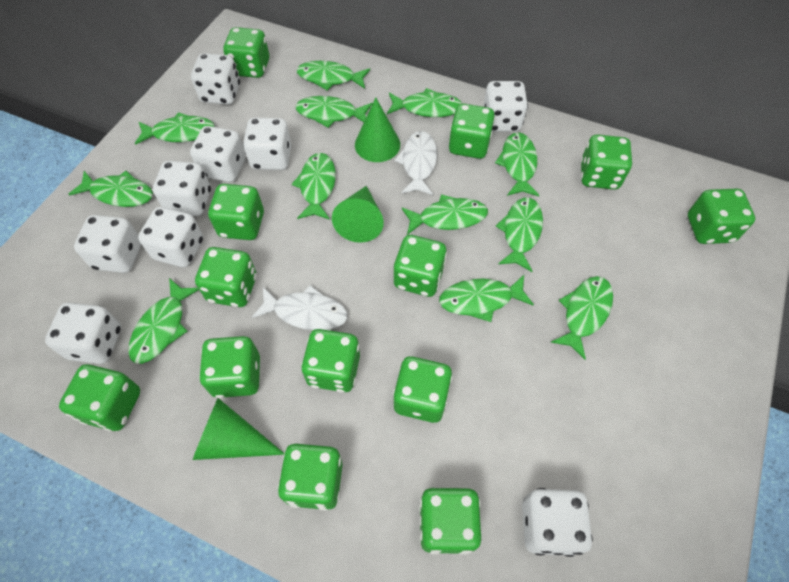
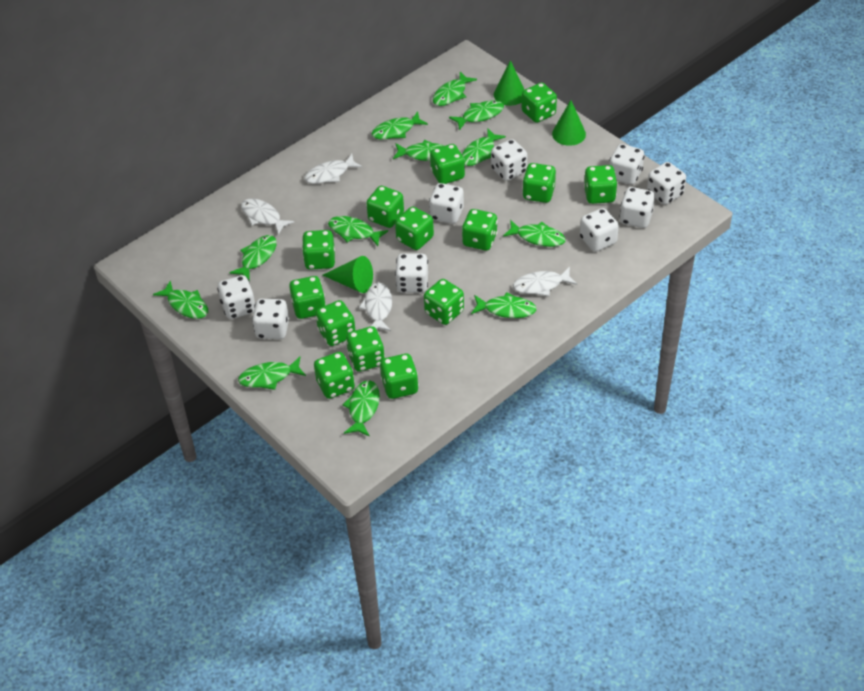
green dice: [59,364,140,431] [195,247,257,307] [199,336,260,398] [208,184,264,240] [223,27,269,78] [278,444,343,511] [301,329,360,393] [393,356,453,423] [394,235,447,297] [419,488,481,555] [449,104,495,159] [581,134,632,190] [688,188,755,244] = 13 -> [289,276,326,319] [302,230,335,270] [314,352,355,399] [315,300,356,346] [346,326,385,372] [366,186,404,228] [380,354,419,399] [395,206,434,250] [424,279,464,325] [430,144,465,184] [462,209,498,251] [522,83,557,123] [522,163,556,203] [584,165,618,204] = 14
white fish: [252,285,348,330] [395,131,437,195] = 2 -> [241,198,294,235] [304,154,362,184] [359,282,392,331] [513,267,577,296] = 4

